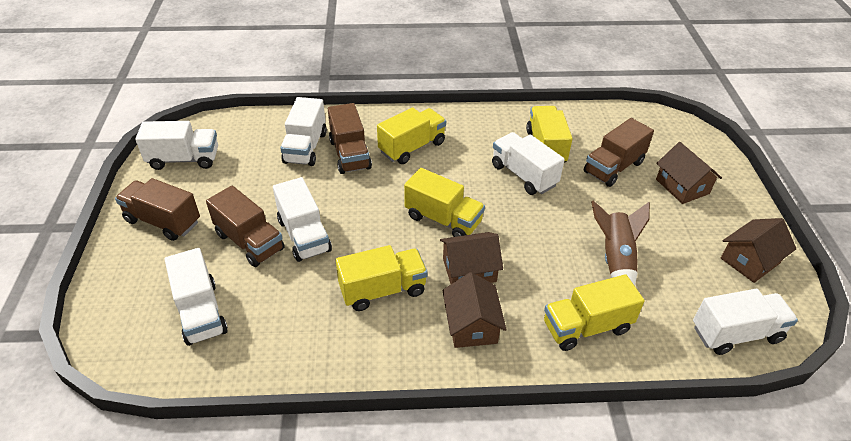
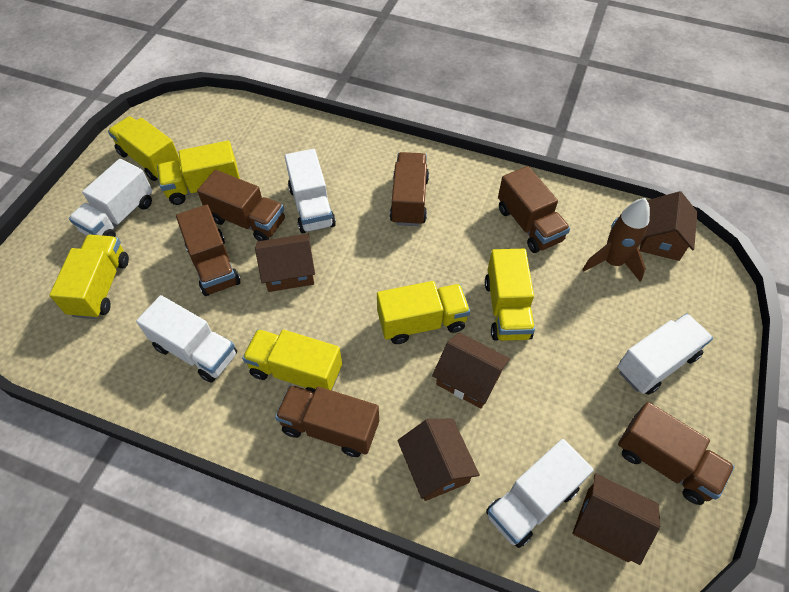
brown house: [440,232,503,284] [442,272,507,348] [656,142,722,204] [721,218,797,283] = 4 -> [255,234,315,292] [397,419,480,501] [432,333,510,409] [572,473,660,565] [640,191,697,261] = 5
brown truck: [115,178,200,241] [206,186,285,267] [328,103,372,174] [584,118,654,187] = 4 -> [176,205,241,296] [197,170,285,241] [275,385,379,457] [390,152,429,226] [498,166,570,253] [618,402,735,505] = 6
white truck: [135,121,218,170] [165,248,228,346] [273,177,332,262] [280,97,327,166] [492,132,565,195] [693,289,798,355] = 6 -> [69,159,153,237] [136,295,237,383] [285,149,336,233] [486,439,594,548] [617,313,713,395] = 5
yellow truck: [335,245,428,311] [377,107,446,164] [404,168,485,237] [526,106,573,162] [544,274,644,351] = 5 -> [49,235,129,319] [108,116,180,181] [157,141,240,205] [242,329,342,393] [377,281,470,344] [485,249,535,341] = 6

